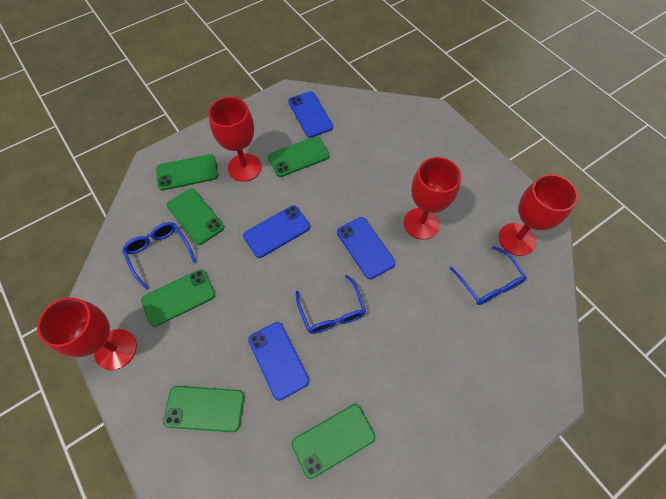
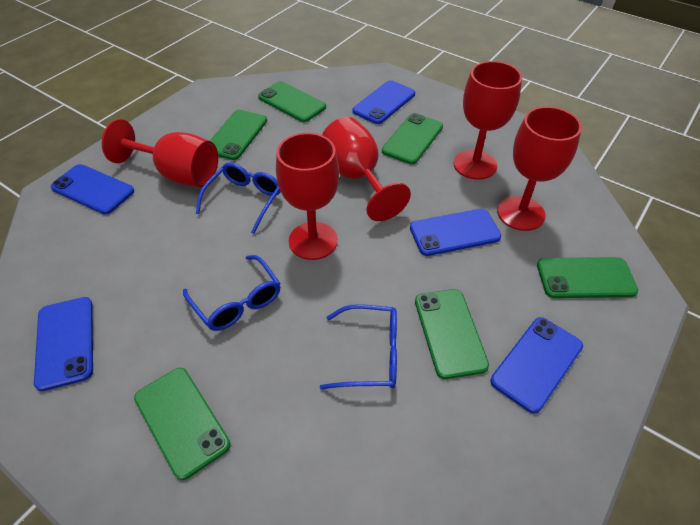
blue phone: [243,205,310,258] [248,322,309,401] [288,91,333,138] [337,217,396,279] = 4 -> [34,297,93,391] [51,164,134,214] [352,80,415,124] [410,209,501,256] [490,317,583,414] = 5
red goblet: [37,297,137,370] [208,97,262,182] [404,157,461,240] [499,174,578,256] = 4 -> [102,119,218,187] [276,133,339,260] [322,117,411,221] [454,61,522,180] [497,106,582,231] = 5

